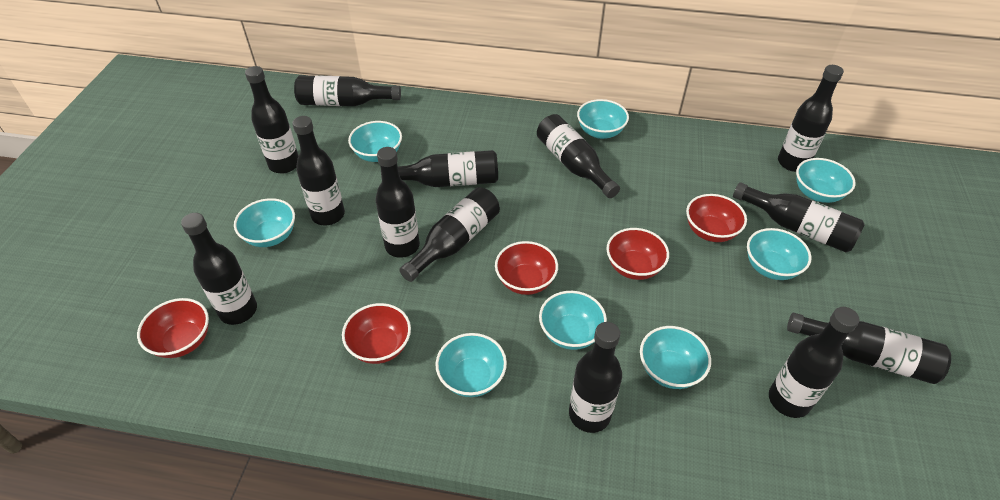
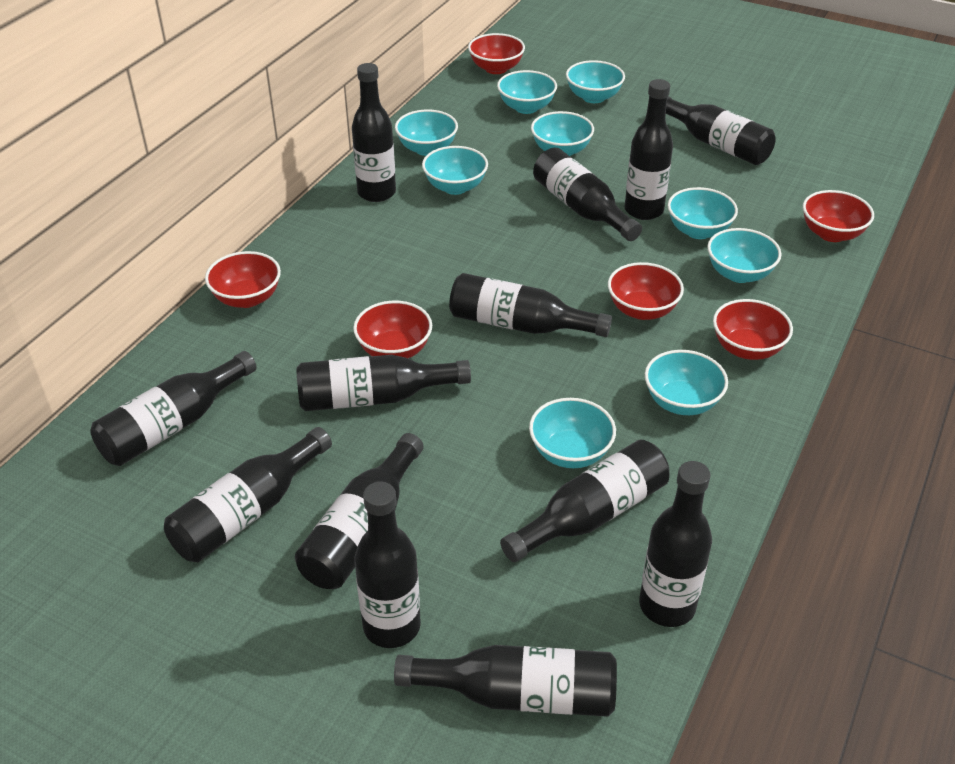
red bowl: [137,298,209,358] [342,303,411,364] [495,241,558,295] [606,228,669,280] [686,194,747,242] = 5 -> [205,251,281,308] [353,301,432,358] [468,33,525,74] [608,262,684,320] [713,299,793,360] [803,190,874,242] = 6
turquoise bowl: [234,198,295,247] [348,121,402,162] [436,333,507,397] [539,291,607,350] [577,99,629,139] [640,326,711,389] [747,228,811,280] [796,158,856,203] = 8 -> [395,110,458,156] [422,146,488,195] [497,70,557,114] [529,398,616,468] [531,111,594,156] [566,60,625,103] [645,350,728,415] [668,187,738,239] [707,228,782,283] = 9

